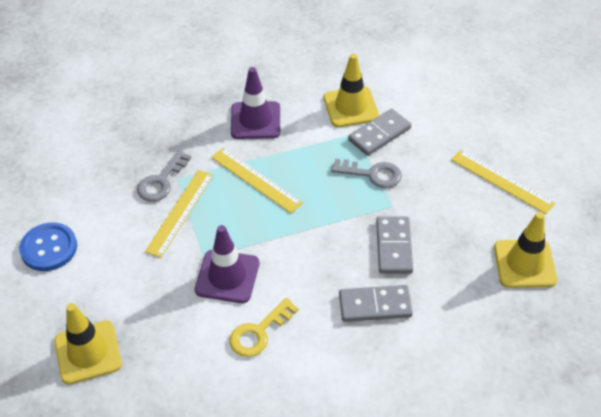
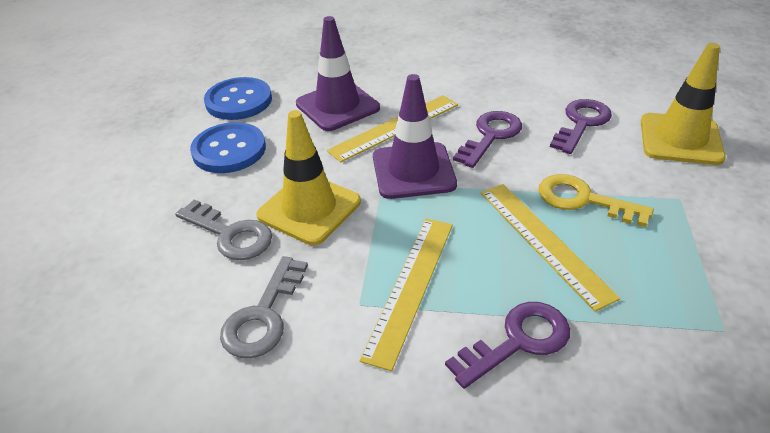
blue button: [19,222,77,271] = 1 -> [190,122,266,173] [204,77,272,120] = 2
grey domino: [339,285,413,322] [348,109,411,156] [376,216,413,274] = 3 -> none = 0
purple key: none = 0 -> [445,302,570,389] [453,111,522,168] [550,99,612,154] = 3
yellow traffic cone: [54,303,122,385] [323,54,379,127] [494,212,557,288] = 3 -> [256,110,361,245] [641,43,726,165] = 2

